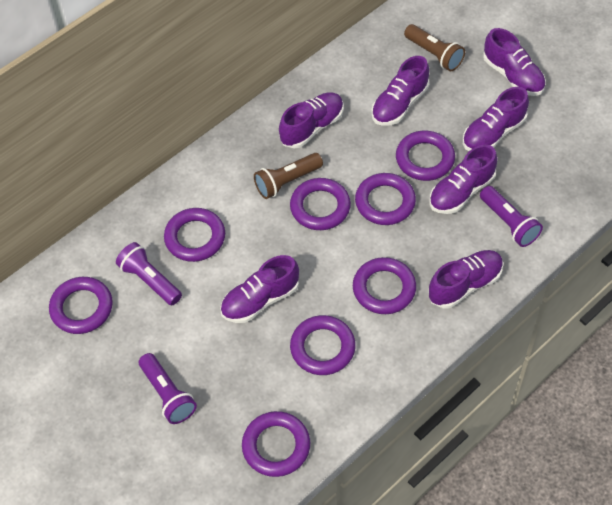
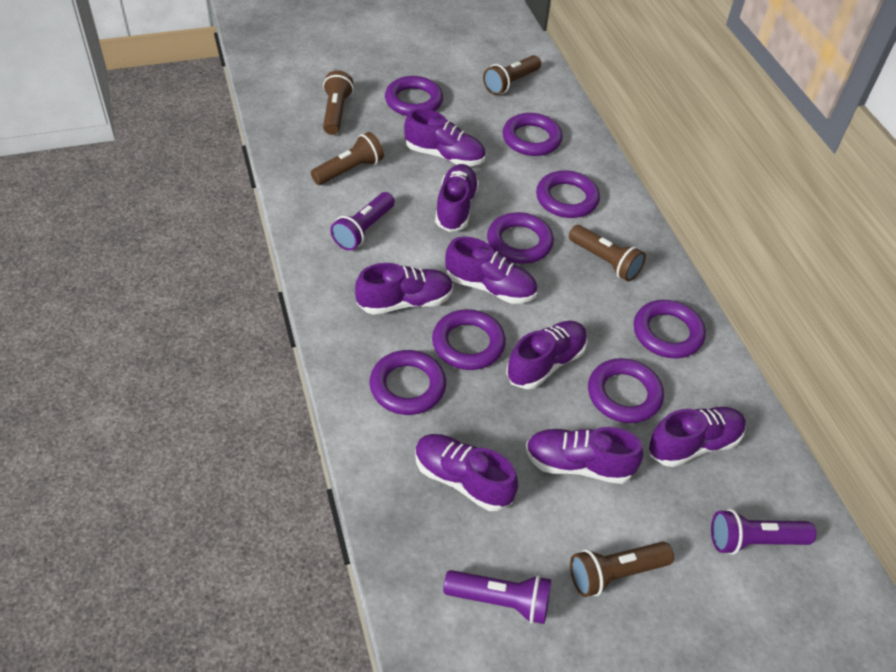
brown flashlight: [254,153,323,199] [404,24,465,71] = 2 -> [311,132,384,185] [323,70,354,135] [483,55,541,95] [569,225,646,281] [570,541,674,597] = 5
purple shoe: [220,255,299,323] [279,92,343,148] [371,56,429,126] [428,250,503,308] [429,145,498,214] [463,87,529,151] [483,28,546,96] = 7 -> [355,263,453,315] [404,109,485,166] [415,434,518,511] [435,164,479,232] [445,237,537,304] [506,321,587,389] [526,427,643,484] [648,407,746,467] = 8

